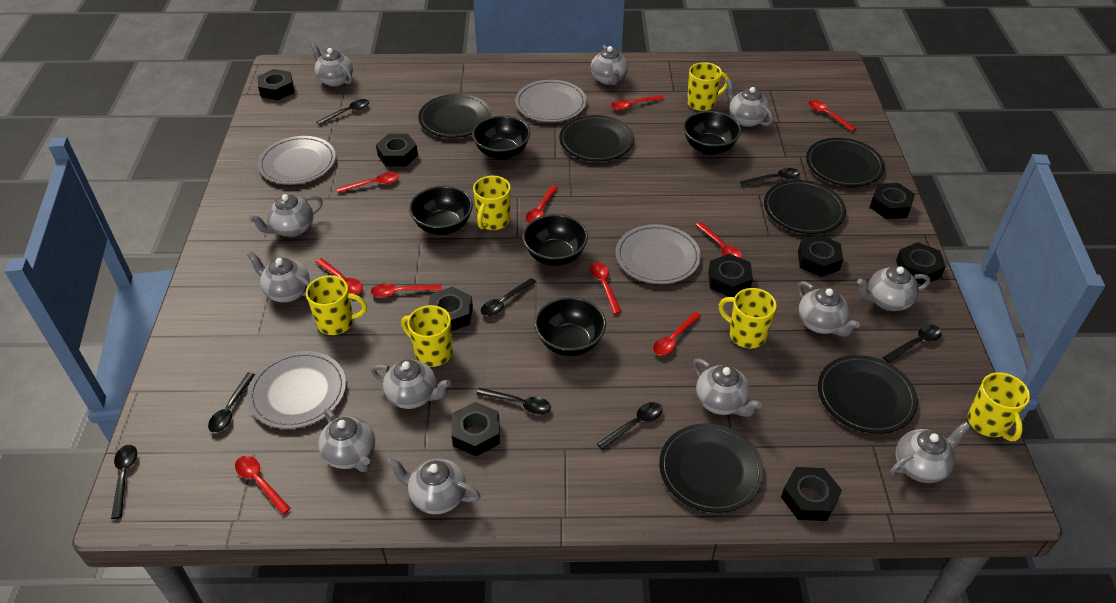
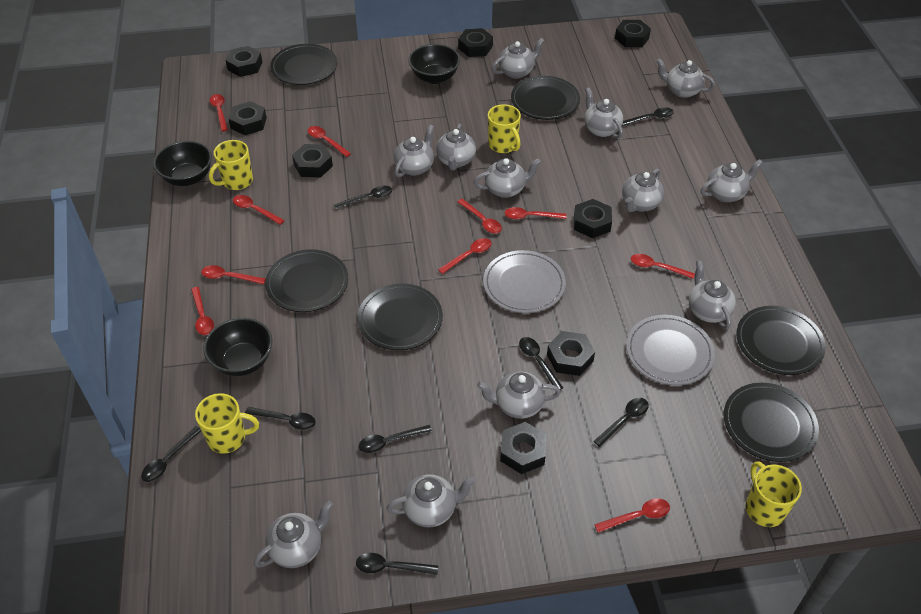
black bowl: [409,186,473,235] [472,115,531,160] [523,214,588,266] [535,297,606,356] [683,111,741,155] = 5 -> [153,141,212,186] [203,318,272,376] [408,44,460,84] = 3
black nut: [257,69,294,100] [376,134,418,167] [428,287,473,331] [451,402,500,457] [708,254,753,297] [781,467,842,521] [798,234,843,277] [869,183,915,219] [896,242,946,285] = 9 -> [226,46,262,77] [228,101,267,135] [292,144,333,178] [458,28,493,57] [500,422,547,474] [547,331,595,376] [574,199,612,238] [615,20,651,47] = 8
grey plate: [247,351,346,429] [258,136,336,185] [515,80,587,122] [616,224,701,284] = 4 -> [483,250,566,313] [626,315,715,385] = 2
yellow mug: [306,275,367,335] [401,305,453,367] [473,176,511,230] [687,62,729,111] [719,288,777,348] [968,372,1030,441] = 6 -> [195,393,259,454] [209,140,253,190] [488,104,521,153] [745,461,802,527] = 4

